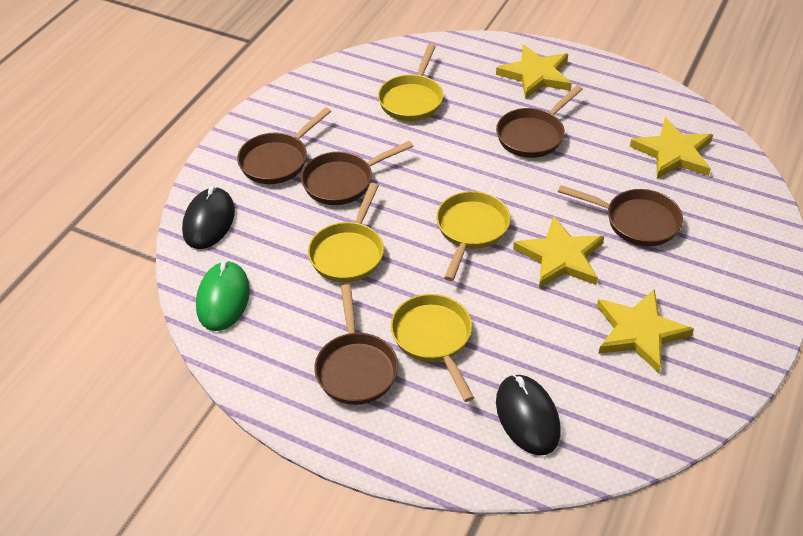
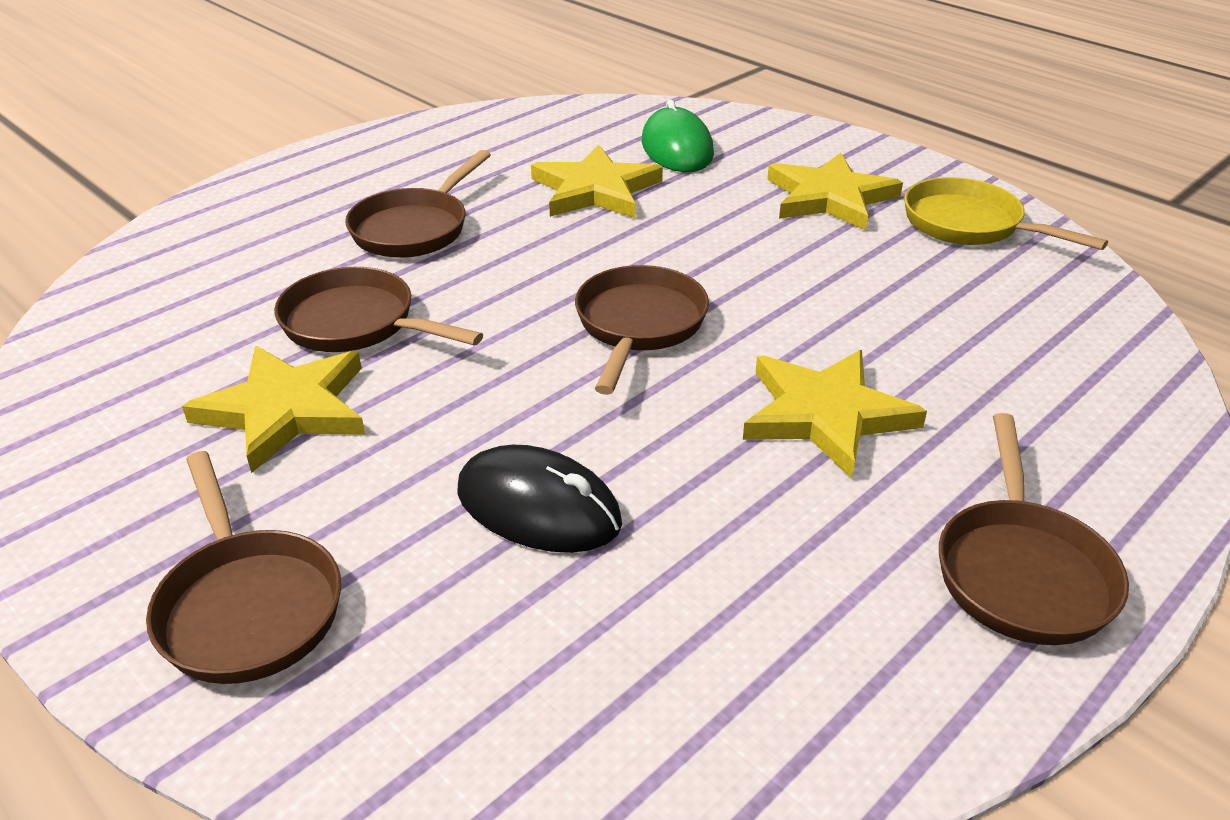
black mouse: [182,186,235,249] [496,374,561,456] = 2 -> [457,445,622,553] = 1
yellow pan: [308,183,384,282] [378,44,443,121] [391,294,474,402] [436,191,510,281] = 4 -> [904,177,1108,250] = 1

